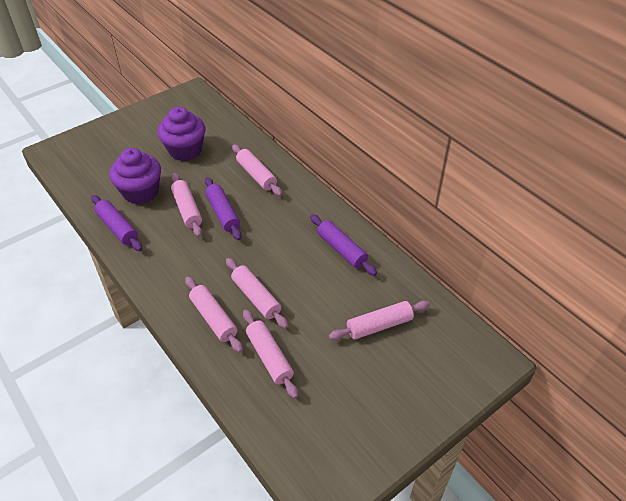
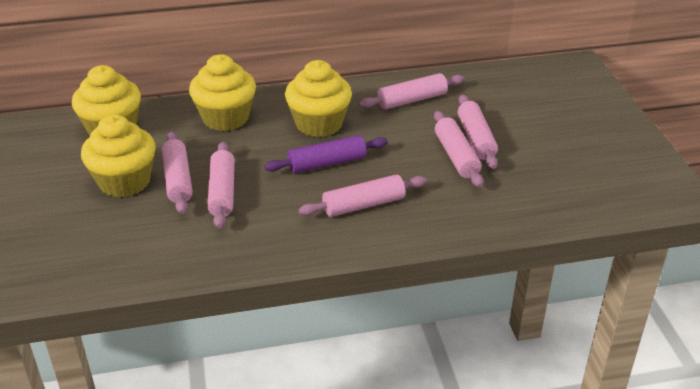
purple cupcake: [109,148,161,204] [157,107,205,161] = 2 -> none = 0
purple rolling pin: [91,195,142,251] [205,177,242,240] [310,214,377,276] = 3 -> [264,135,388,173] = 1
yellow cupcake: none = 0 -> [72,65,141,135] [81,114,156,197] [189,54,256,131] [285,60,352,137] = 4

